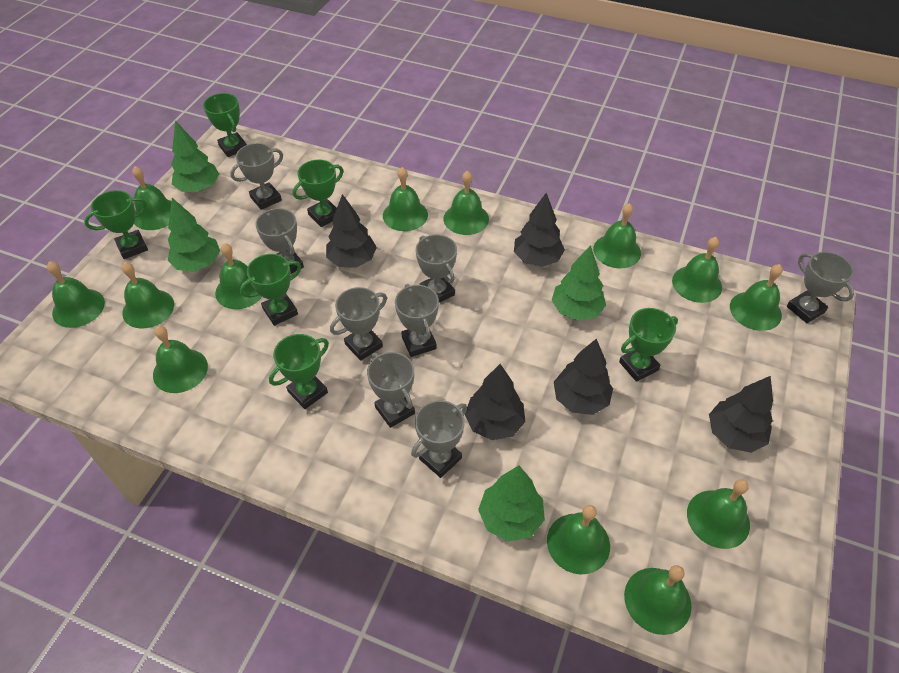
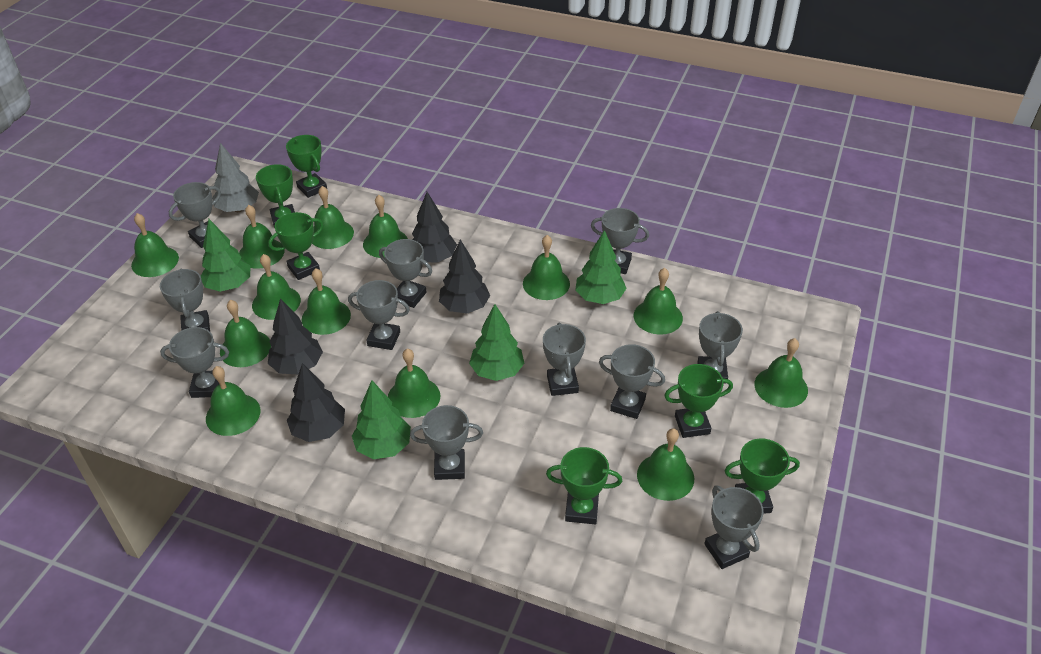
black tree: [326,194,377,268] [465,364,525,440] [514,193,565,267] [554,338,613,415] [709,376,773,453] = 5 -> [268,298,323,374] [287,363,345,442] [412,192,457,263] [439,240,490,313] = 4
grey tree: none = 0 -> [212,143,259,212] = 1
grey trophy: [230,143,283,210] [255,208,304,274] [330,287,387,361] [367,352,415,428] [395,284,439,357] [411,400,467,478] [416,235,457,303] [787,252,854,323] = 8 -> [160,269,210,331] [160,327,229,398] [169,182,221,248] [348,280,410,350] [379,239,432,308] [410,405,483,480] [543,323,586,396] [591,208,649,274] [599,344,665,419] [697,311,743,384] [704,485,764,569] = 11

